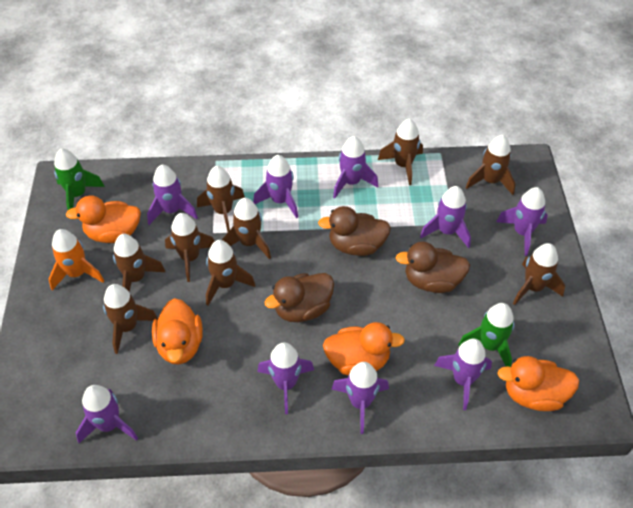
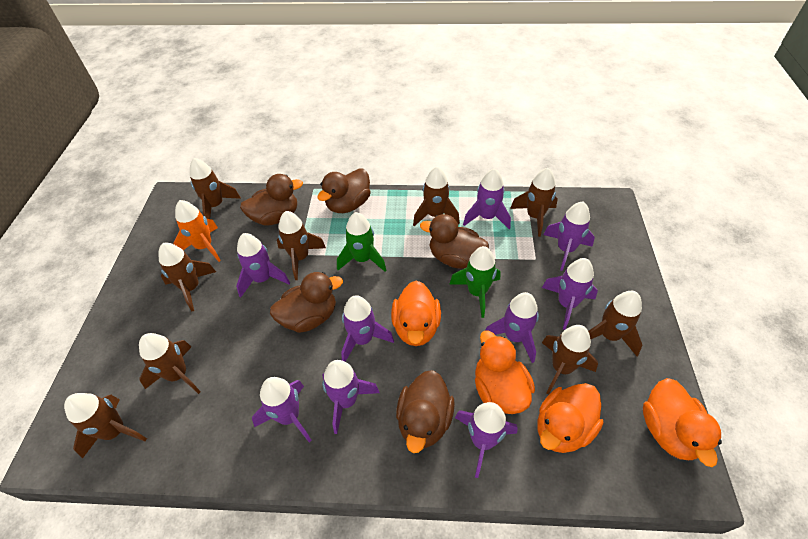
brown duck: [264,273,334,322] [318,206,391,256] [395,242,470,293] = 3 -> [240,174,303,225] [270,272,343,333] [317,168,371,213] [396,370,455,453] [420,214,489,269] = 5

